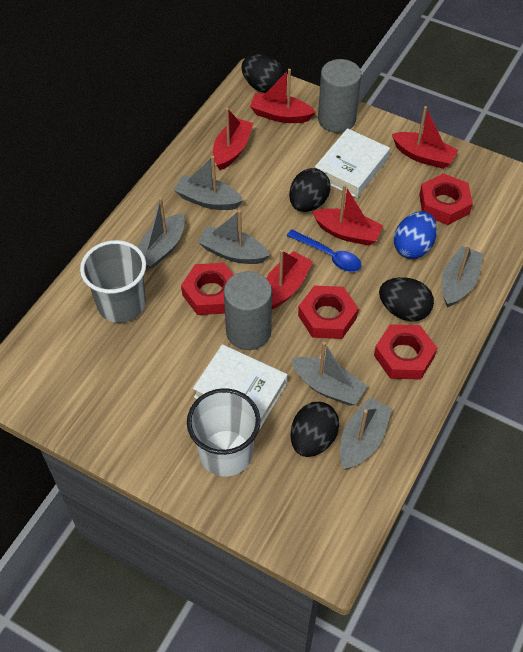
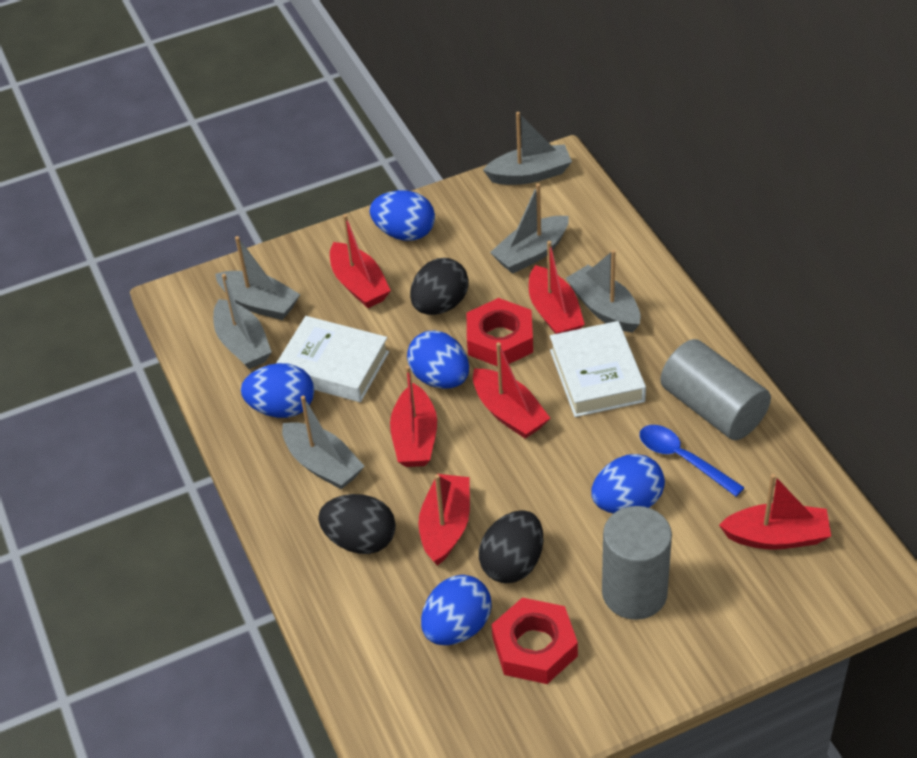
black egg: [241,54,284,93] [289,168,331,212] [290,402,339,457] [379,277,434,322] = 4 -> [318,494,396,554] [410,258,469,315] [479,510,543,583] = 3
blue egg: [394,211,437,259] = 1 -> [241,363,314,418] [370,190,435,241] [407,331,469,389] [421,575,492,645] [591,454,665,513] = 5
grey cup: [80,240,146,323] = 1 -> none = 0
red boat: [213,108,253,170] [250,69,315,123] [266,250,313,309] [312,185,383,246] [392,106,458,169] = 5 -> [330,214,391,308] [390,365,437,467] [419,474,470,566] [473,342,550,439] [529,241,585,334] [719,474,831,550] = 6
red nut: [181,263,234,315] [298,286,359,339] [374,324,437,380] [419,173,473,225] = 4 -> [467,298,533,367] [492,598,578,684] = 2
white cup: [187,388,260,477] = 1 -> none = 0

